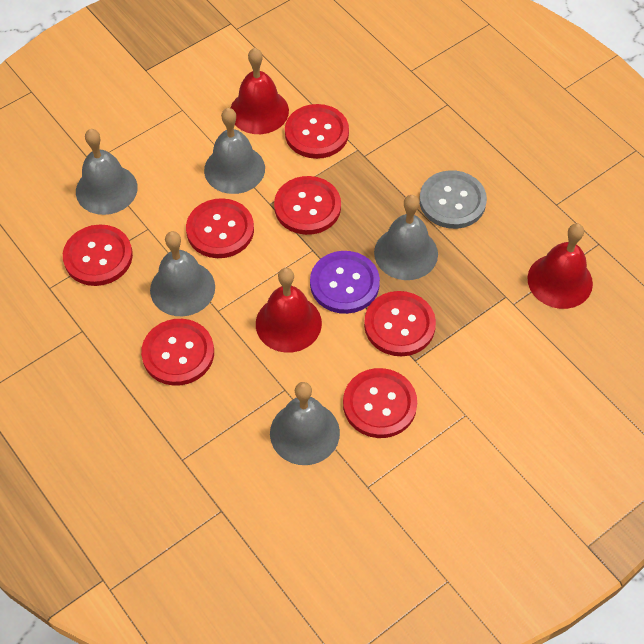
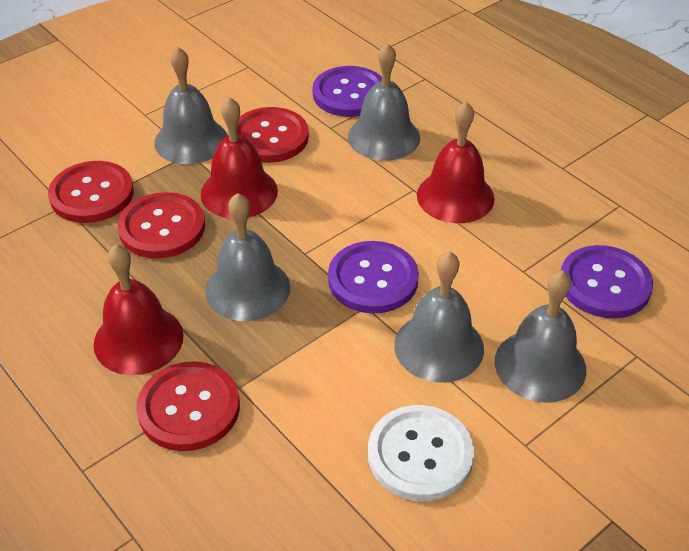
grey button: [419,170,487,229] = 1 -> none = 0
purple button: [310,251,380,314] = 1 -> [312,66,382,117] [328,241,419,314] [561,245,653,318] = 3
red button: [63,224,133,286] [141,319,214,386] [186,198,254,258] [274,176,341,235] [285,104,349,159] [343,368,417,438] [364,291,436,356] = 7 -> [48,161,134,223] [117,192,205,259] [136,361,240,451] [237,107,309,163] = 4
white button: none = 0 -> [368,405,474,501] = 1

